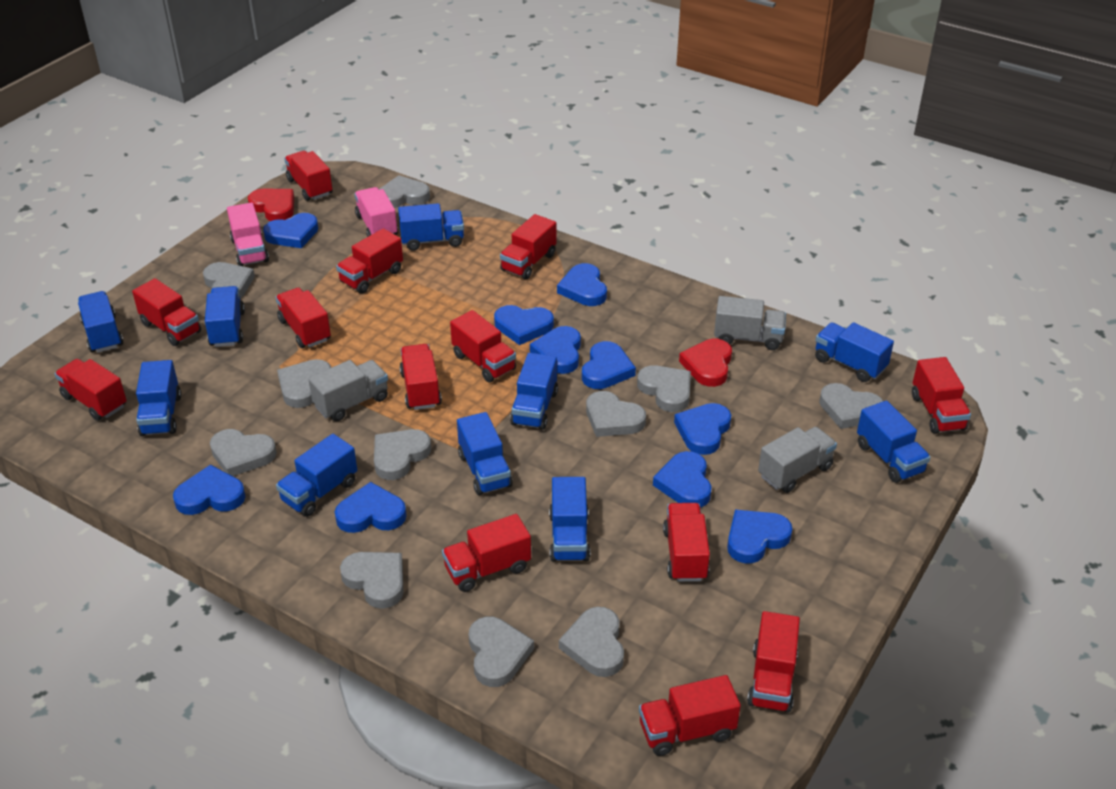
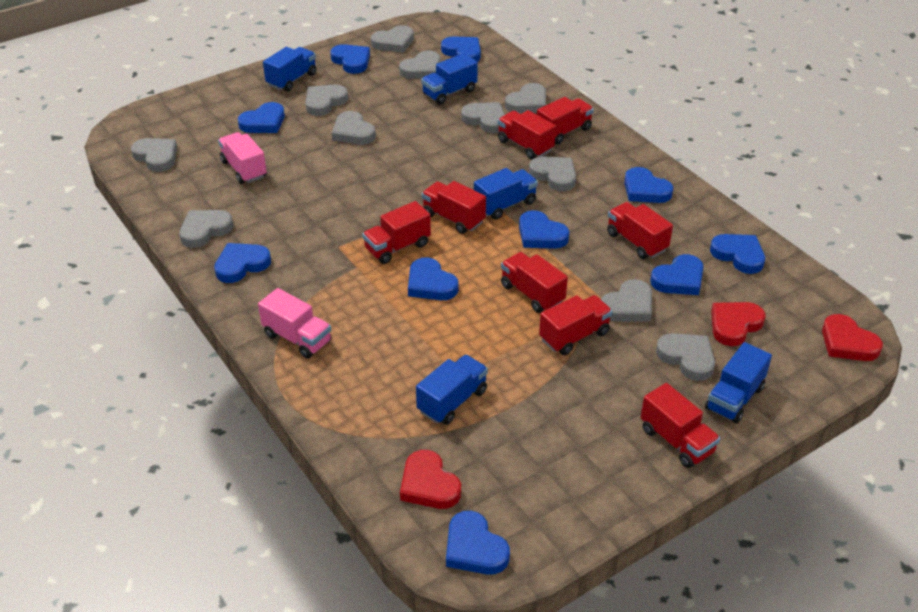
blue truck: [78,291,123,353] [136,360,181,436] [205,286,245,347] [276,434,357,517] [398,203,464,251] [457,412,513,495] [510,353,558,430] [549,477,590,562] [815,322,894,382] [857,400,931,483] = 10 -> [263,47,317,92] [416,355,488,425] [421,53,478,105] [474,168,538,220] [705,342,772,423] = 5
grey truck: [308,360,388,421] [714,296,786,350] [758,427,837,493] = 3 -> none = 0
red heart: [248,189,294,221] [679,339,732,387] = 2 -> [400,450,461,509] [711,302,766,346] [822,314,883,361] = 3
red truck: [55,359,127,421] [132,278,201,346] [276,288,331,348] [284,151,332,201] [336,228,403,293] [399,344,442,410] [442,514,531,592] [450,310,516,382] [500,214,556,279] [639,675,741,756] [663,503,710,582] [747,611,800,713] [912,357,971,434] = 13 -> [362,201,431,264] [422,181,486,234] [498,110,556,159] [501,252,568,313] [537,97,594,145] [539,295,613,355] [607,202,673,259] [641,383,720,468] = 8

